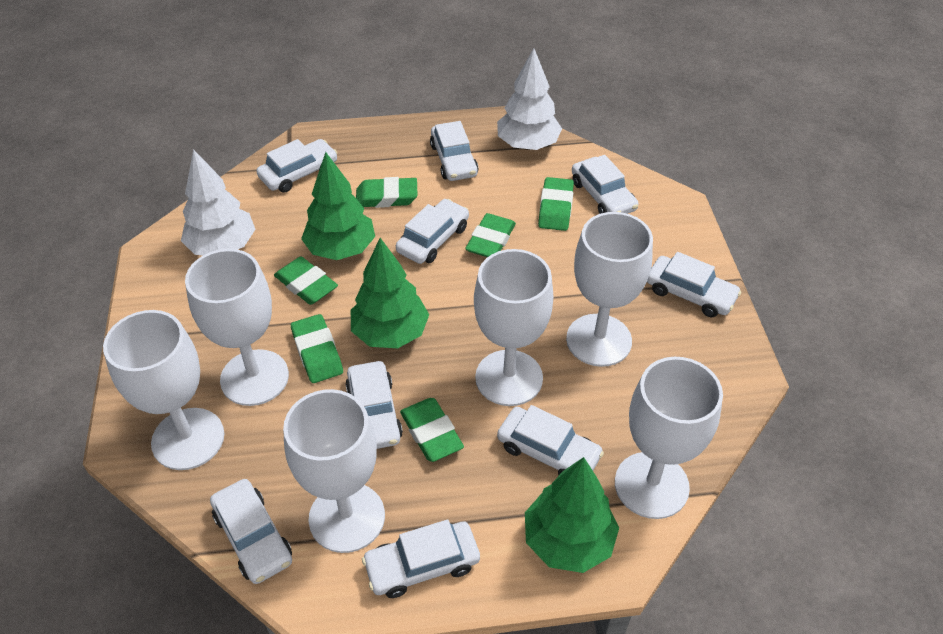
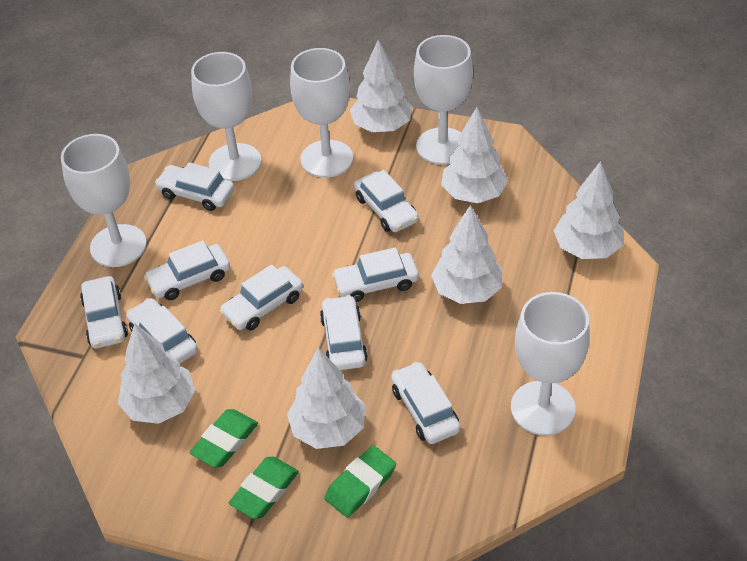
green eraser: [274,257,338,305] [291,314,343,383] [356,177,418,208] [400,398,464,462] [465,213,516,257] [538,177,574,231] = 6 -> [190,409,258,468] [229,457,299,519] [324,445,396,518] = 3
green tree: [301,152,375,260] [351,238,429,348] [525,457,619,573] = 3 -> none = 0
white goblet: [103,310,224,470] [185,249,289,406] [283,389,385,553] [474,249,553,406] [566,212,653,367] [615,357,723,519] = 6 -> [61,134,147,267] [191,52,261,181] [290,48,353,178] [414,35,473,165] [511,292,590,436] = 5
white tree: [181,149,256,255] [497,48,562,150] = 2 -> [118,323,195,424] [287,347,365,449] [350,40,412,132] [431,205,502,304] [441,107,508,203] [553,161,624,259] = 6

